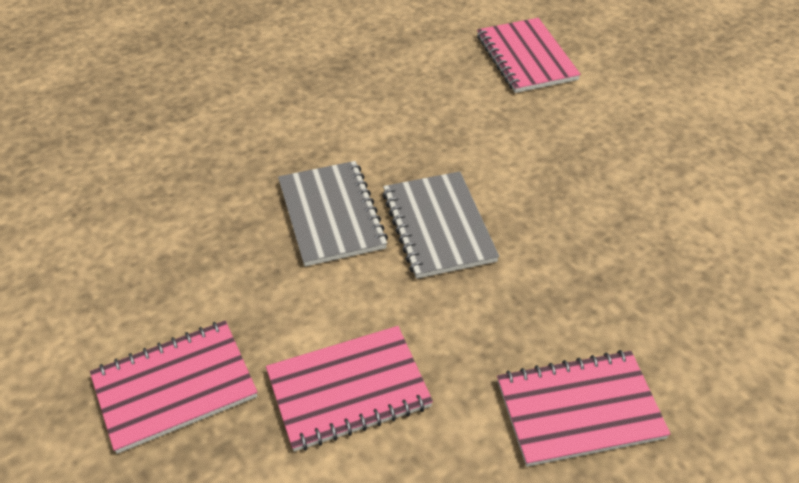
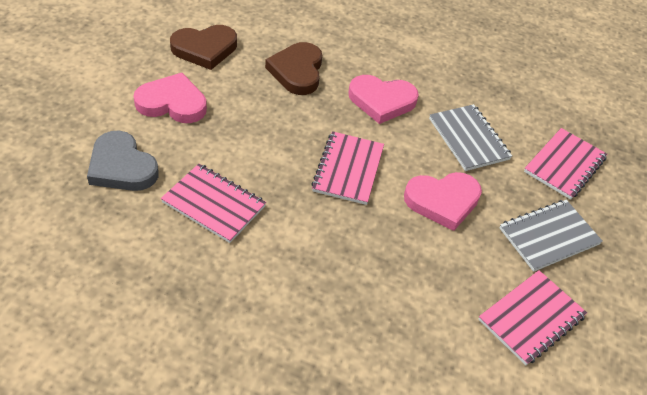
brown heart: none = 0 -> [170,25,237,70] [265,42,322,95] = 2
grey heart: none = 0 -> [87,130,159,191] = 1
pink heart: none = 0 -> [133,73,207,123] [348,75,419,124] [404,172,482,231] = 3

